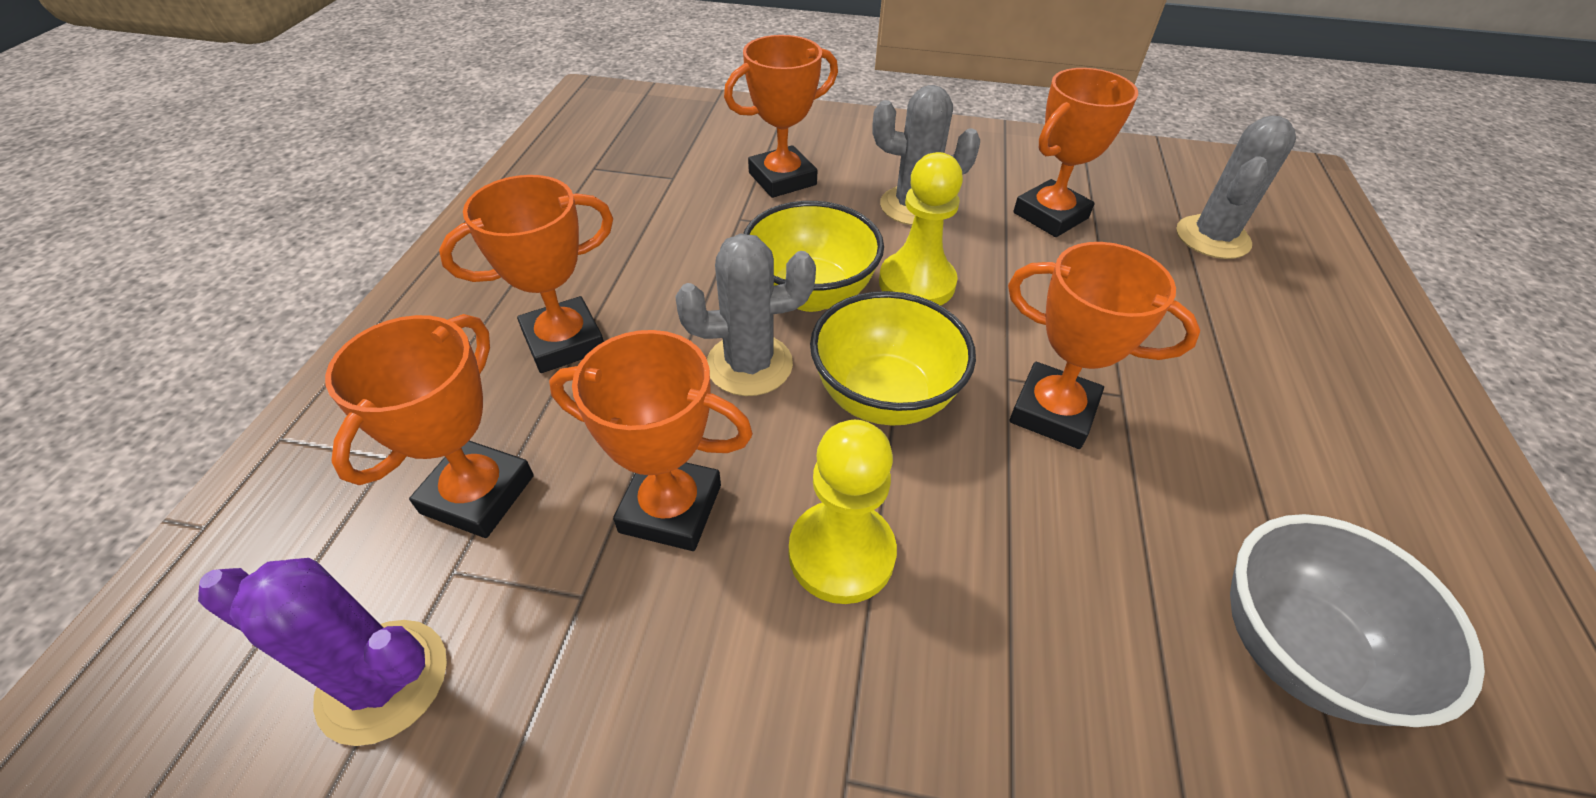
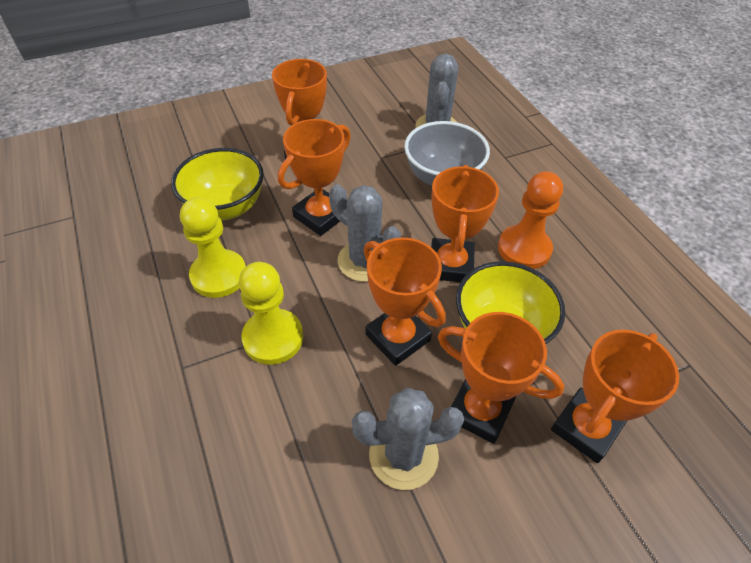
orange pawn: none = 0 -> [498,171,563,269] = 1
purple cactus: [198,558,447,746] = 1 -> none = 0

